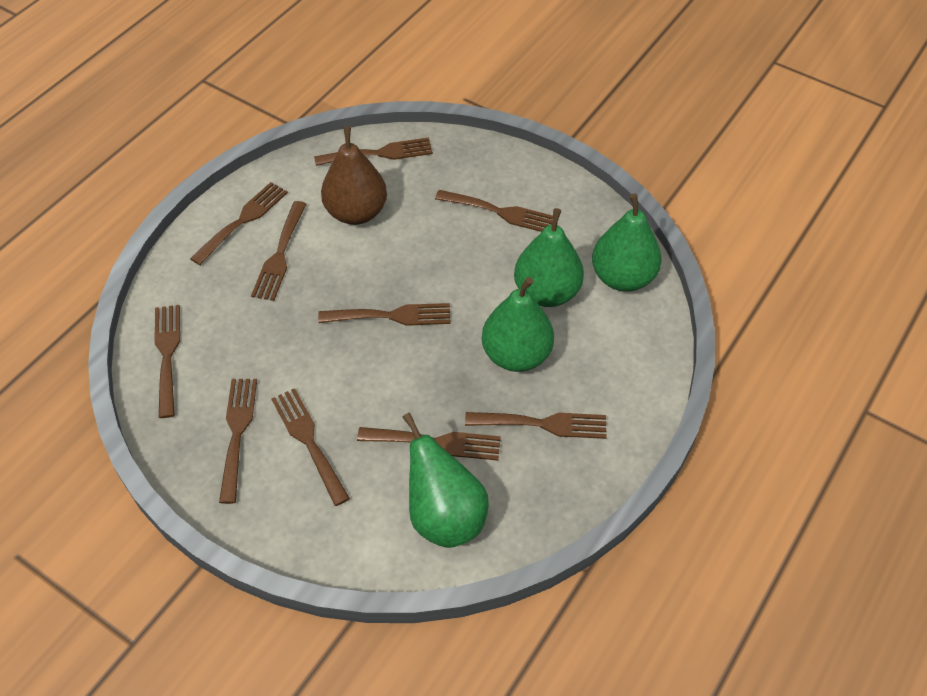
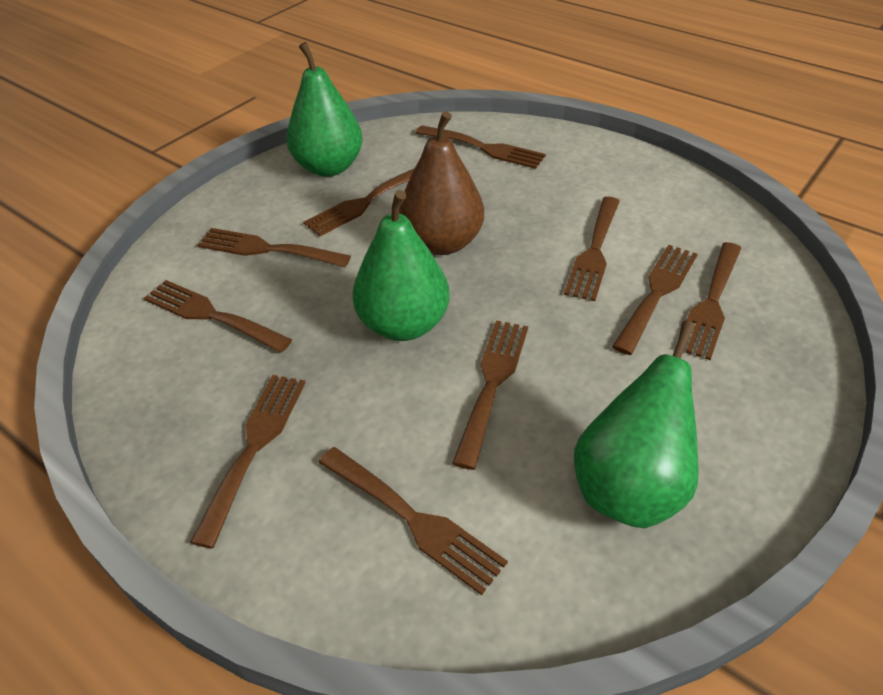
green pear: [402,413,489,548] [482,277,554,372] [514,208,584,307] [592,193,662,292] = 4 -> [286,42,363,177] [352,190,450,341] [574,321,699,528] = 3

